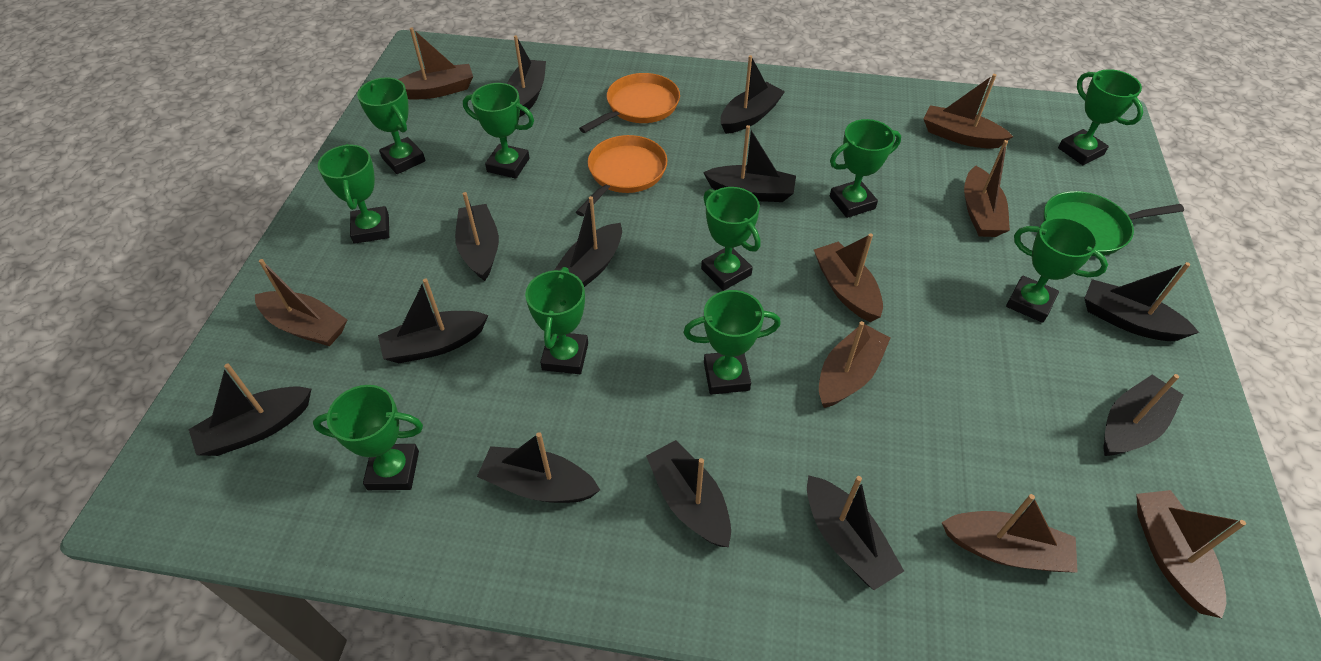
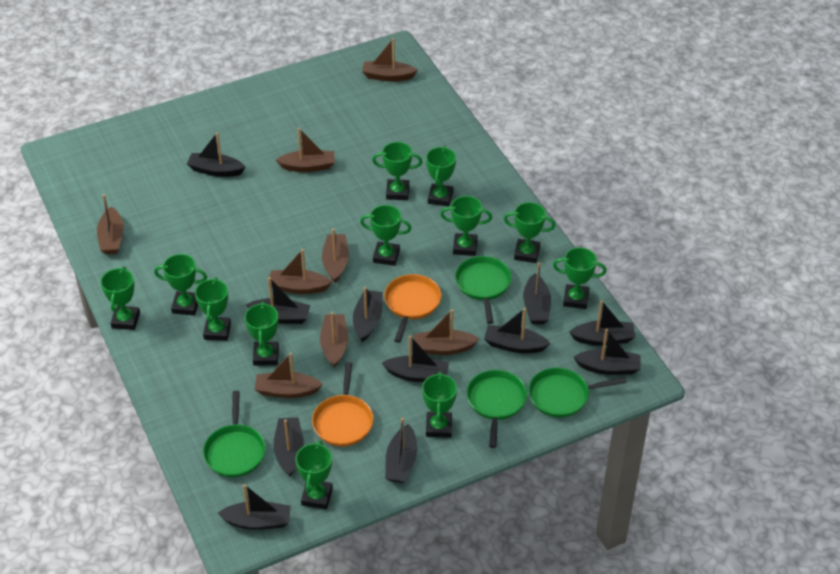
black boat: [188,363,311,456] [378,278,488,363] [455,192,499,281] [477,432,600,503] [507,35,546,117] [554,196,622,287] [646,440,731,547] [703,125,796,202] [721,55,785,134] [807,475,904,590] [1084,262,1199,341] [1104,374,1184,456] = 12 -> [187,132,245,177] [217,484,291,530] [246,277,310,324] [273,417,304,477] [353,287,383,342] [382,336,449,382] [385,418,417,483] [484,308,551,353] [523,263,551,324] [569,300,636,346] [574,329,640,375] = 11
green pan: [1044,191,1184,256] = 1 -> [203,391,266,477] [455,256,512,324] [467,370,527,448] [528,368,626,418] = 4
green trophy: [313,385,423,490] [318,144,389,244] [357,77,425,174] [463,83,534,179] [525,267,588,374] [683,290,781,395] [701,187,761,291] [830,119,901,218] [1006,217,1108,323] [1058,69,1143,165] = 10 -> [100,267,140,330] [154,254,207,316] [195,277,231,341] [244,302,279,366] [295,440,333,509] [360,205,412,266] [372,142,422,200] [422,372,457,438] [426,146,456,207] [440,196,492,256] [504,202,555,263] [553,247,607,309] = 12

